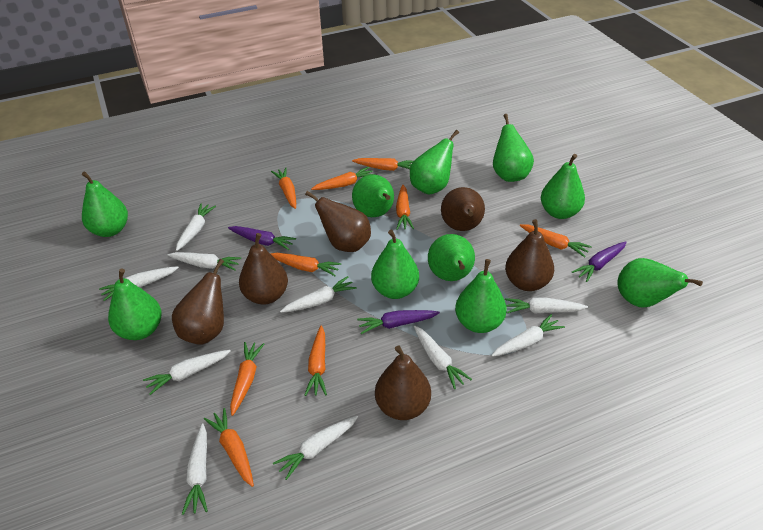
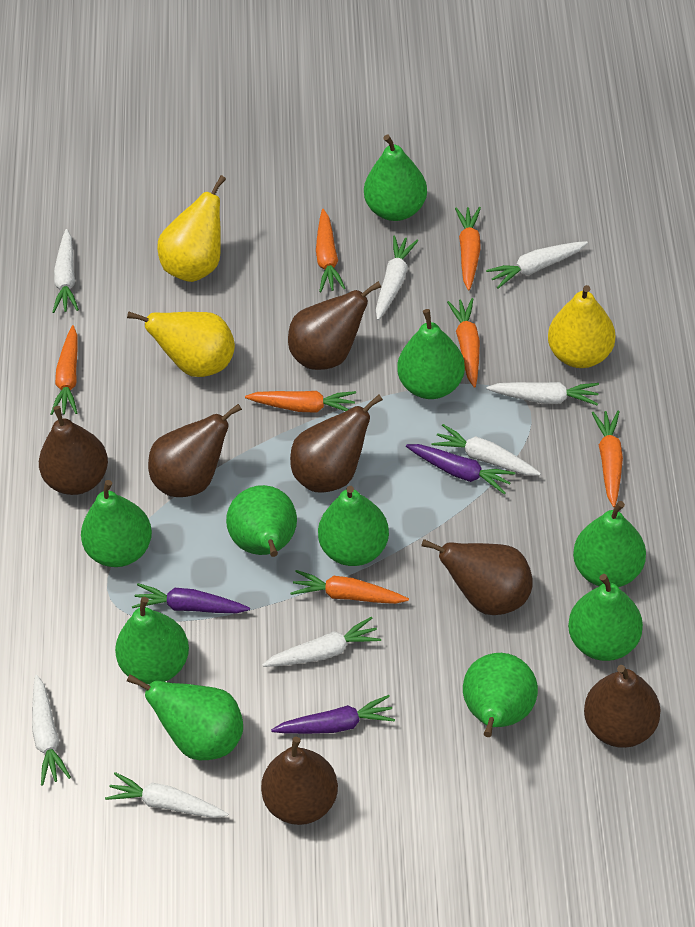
brown pear: [172,259,224,345] [239,233,288,305] [305,191,371,252] [375,345,431,420] [441,187,485,231] [505,219,554,291] = 6 -> [39,406,108,495] [148,404,242,497] [261,737,338,825] [288,281,381,370] [290,394,383,493] [421,539,533,615] [584,665,660,748] = 7
orange carrot: [204,408,254,487] [230,342,264,416] [271,168,296,209] [271,253,341,276] [305,326,327,396] [311,167,376,190] [352,158,413,171] [396,184,414,230] [520,224,592,257] = 9 -> [50,325,77,415] [245,391,356,413] [290,570,409,604] [316,209,346,292] [447,298,480,388] [455,207,481,291] [592,411,623,507] = 7
white carrot: [99,266,179,301] [143,350,230,395] [168,252,241,271] [176,204,216,251] [182,423,208,515] [273,416,358,480] [280,276,357,313] [414,326,472,389] [491,314,565,357] [505,298,588,314] = 10 -> [32,675,71,786] [53,229,79,313] [105,772,228,818] [262,616,381,667] [376,235,418,320] [431,424,541,475] [486,241,588,289] [487,382,599,406] = 8
yellow pear: none = 0 -> [127,311,235,377] [157,175,226,282] [548,285,615,368] = 3

